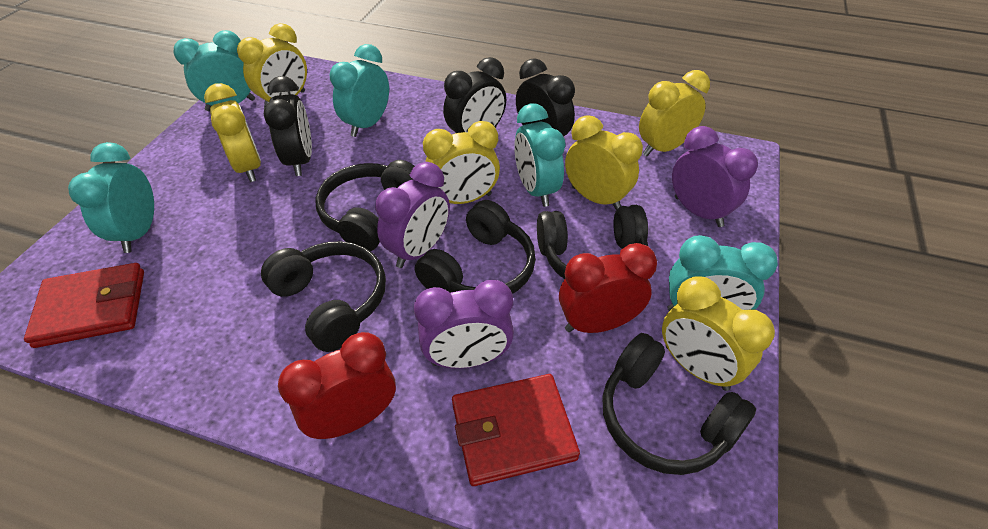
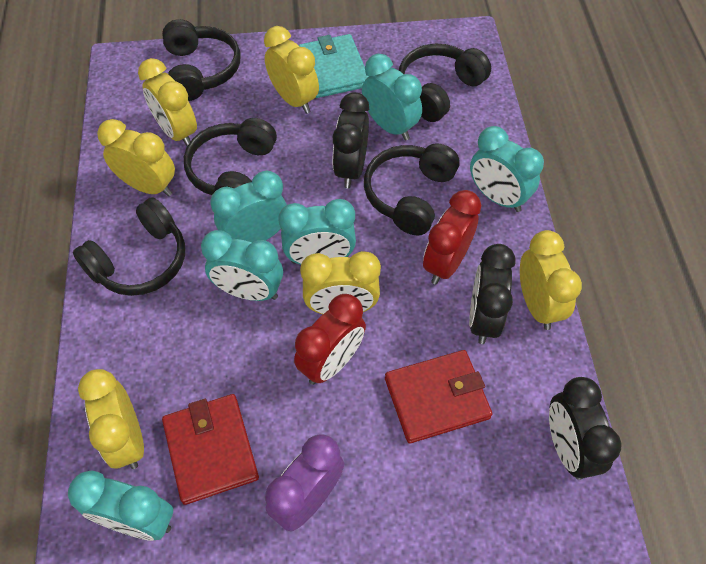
purple clock: [375,162,450,268] [414,280,514,369] [672,126,758,227] = 3 -> [265,434,344,532] = 1
turquoise clock: [68,142,154,253] [174,30,255,111] [330,44,389,137] [514,104,565,207] [667,235,778,311] = 5 -> [68,471,173,541] [201,230,283,301] [210,171,287,243] [278,199,356,265] [362,54,422,141] [470,126,544,212] = 6
turquoise wallet: none = 0 -> [299,34,369,98] = 1

